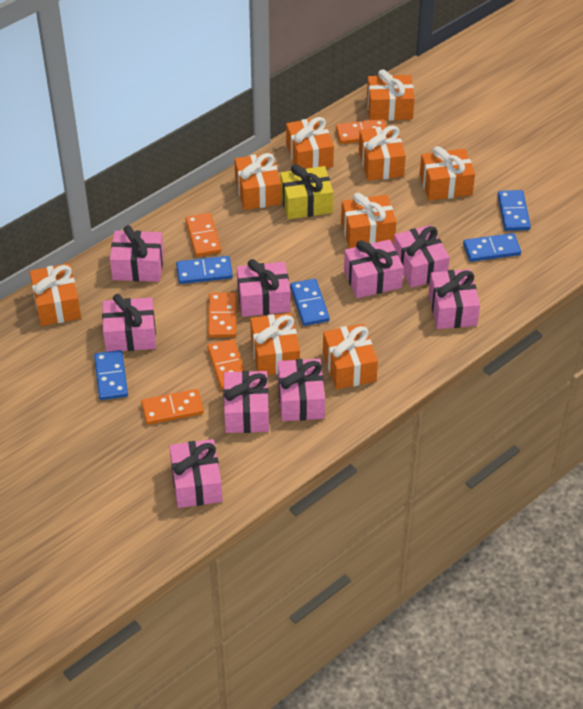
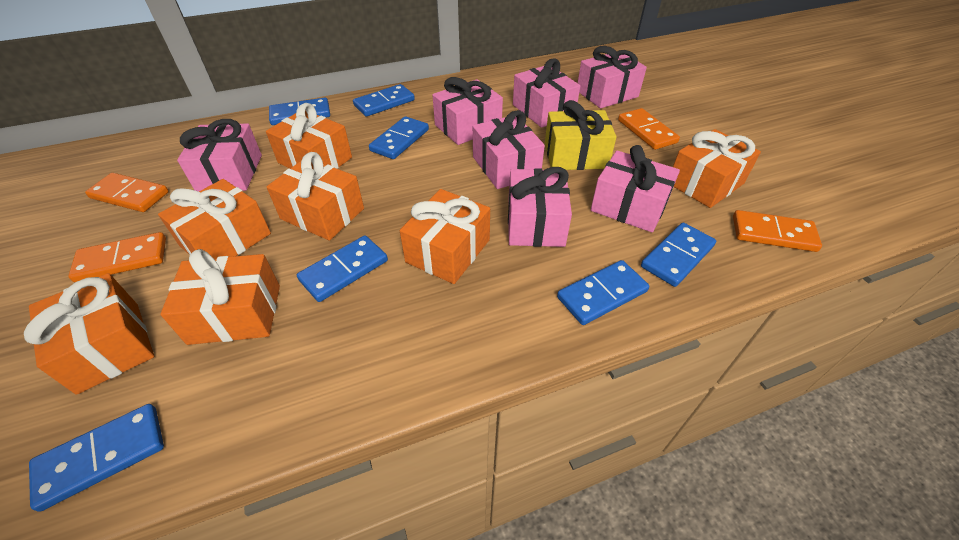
blue domino: [94,350,128,400] [176,256,233,284] [290,279,330,326] [463,233,521,262] [498,190,531,231] = 5 -> [29,404,164,512] [269,98,330,125] [297,235,388,302] [353,84,415,117] [369,116,429,159] [557,260,649,325] [641,223,716,287] = 7
orange domino: [141,389,204,425] [185,213,221,257] [207,339,245,390] [208,292,236,338] [336,119,386,144] = 5 -> [68,232,166,282] [85,173,169,212] [618,108,680,150] [733,210,822,252] = 4
orange gift: [30,263,81,326] [234,153,281,210] [250,313,300,375] [286,117,334,169] [323,324,378,389] [341,193,396,249] [359,125,406,181] [367,69,415,121] [419,146,475,201] = 9 -> [24,273,154,395] [158,179,271,258] [160,249,280,345] [266,103,352,169] [267,152,364,241] [400,189,490,284] [673,129,761,208] = 7
pink gift: [102,294,156,352] [110,225,164,282] [169,439,223,508] [223,371,269,433] [237,259,290,317] [278,358,325,421] [344,240,404,298] [393,225,450,288] [429,269,480,329] = 9 -> [177,119,262,192] [432,77,503,145] [473,110,545,189] [508,167,572,247] [513,58,580,128] [578,46,647,108] [591,145,680,232] = 7

